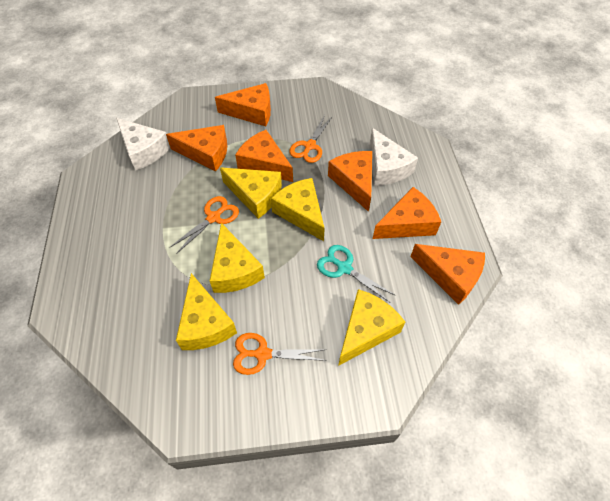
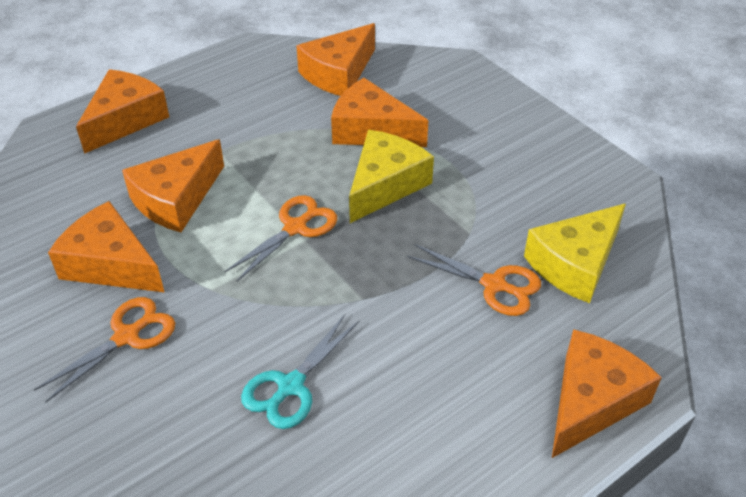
white cheese: [116,118,170,170] [370,128,418,186] = 2 -> none = 0
yellow cheese: [176,273,237,350] [210,223,265,293] [220,167,282,219] [271,178,325,241] [338,289,405,366] = 5 -> [349,130,434,223] [524,204,626,303] = 2

